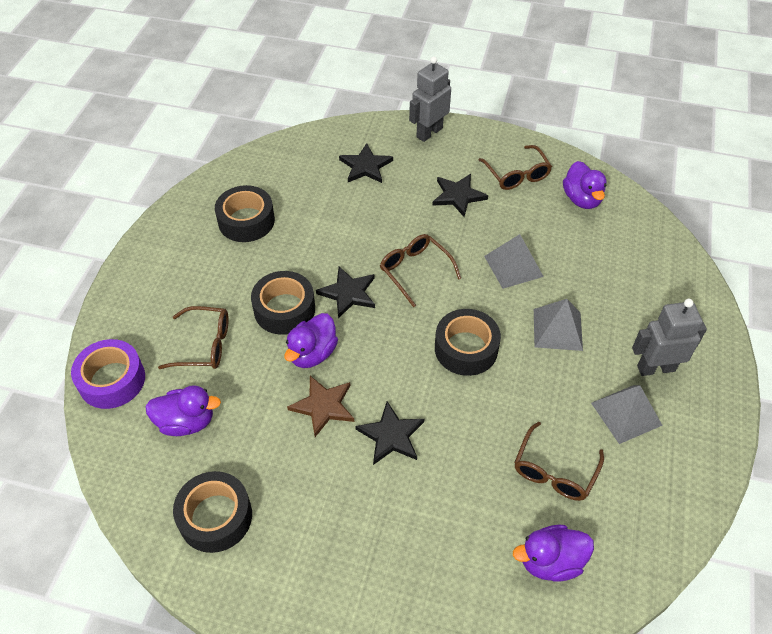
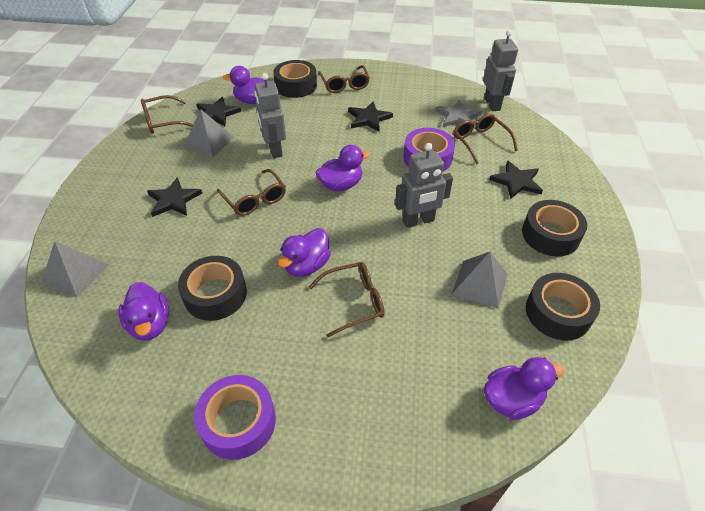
brown glasses: [158,306,229,369] [380,234,461,307] [479,145,552,190] [514,422,604,501] = 4 -> [141,95,194,134] [217,169,286,216] [309,262,385,338] [318,65,370,93] [453,114,518,164] = 5
brown star: [287,376,354,437] = 1 -> none = 0
grey robot: [409,56,451,142] [632,299,707,376] = 2 -> [255,73,286,158] [395,143,453,228] [483,30,518,111] = 3
grey star: none = 0 -> [435,100,482,127] = 1
purple duck: [145,385,221,436] [284,313,338,368] [513,525,594,582] [563,161,607,209] = 4 -> [118,282,169,341] [223,66,265,104] [278,228,331,277] [315,145,370,191] [484,357,564,420] = 5
purple tape: [71,339,145,409] = 1 -> [194,375,276,460] [403,128,455,171] = 2

